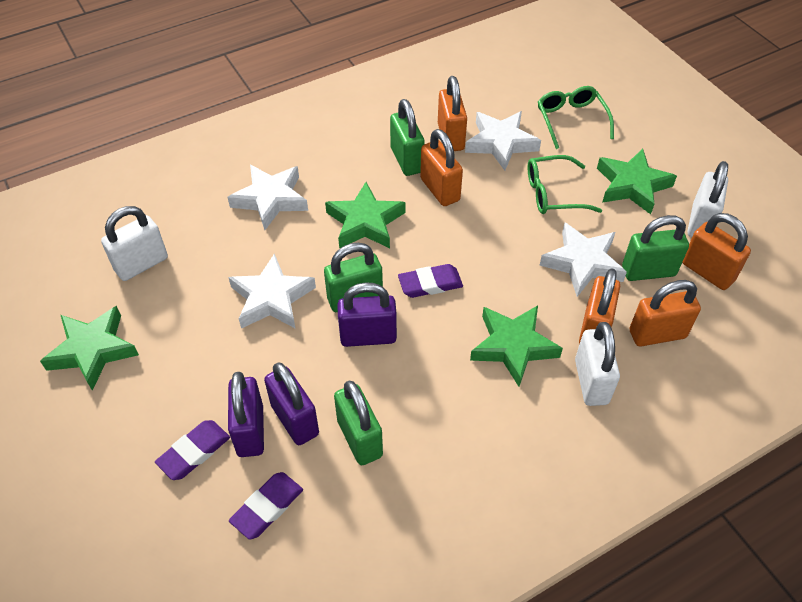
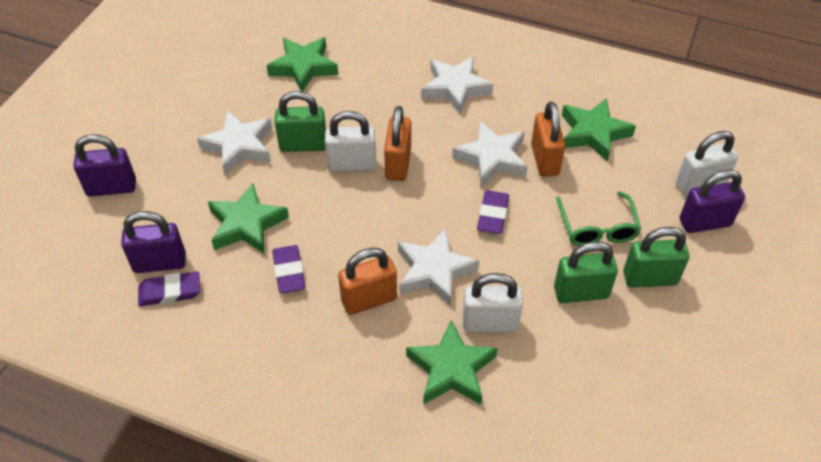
green glasses: [528,155,602,214] [538,86,614,149] = 2 -> [556,191,641,246] = 1
green padlock: [324,242,383,312] [334,381,383,465] [390,99,425,176] [622,215,689,281] = 4 -> [274,91,326,152] [554,241,618,303] [623,227,689,288] = 3
orange padlock: [420,129,463,206] [438,76,467,151] [579,268,620,344] [630,280,701,346] [682,213,751,290] = 5 -> [338,248,397,315] [384,106,411,181] [531,101,566,177] = 3

